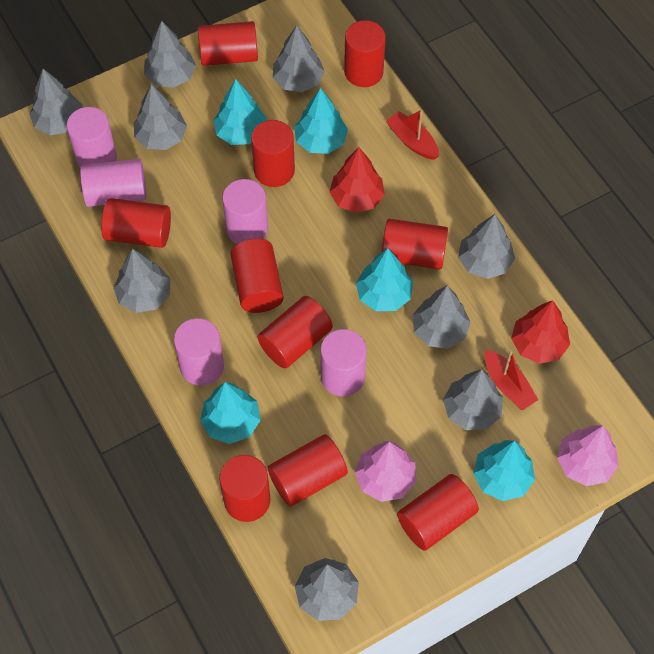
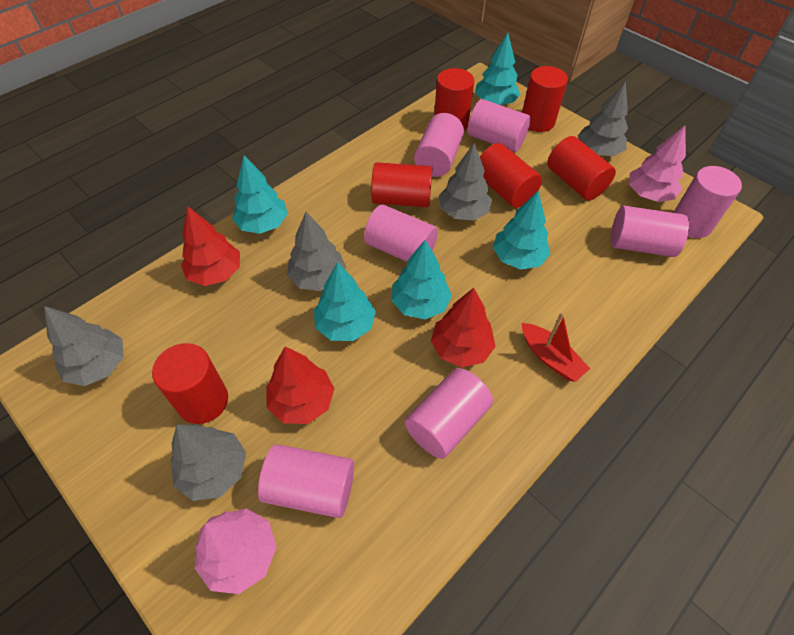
grey tree: [29,69,83,135] [113,249,170,313] [134,84,187,150] [144,21,196,88] [273,25,325,92] [295,558,359,621] [413,285,471,349] [443,369,503,430] [458,214,515,279] = 9 -> [44,306,123,386] [170,424,246,501] [287,212,346,291] [439,143,492,220] [578,81,628,156] = 5
pink cylinder: [67,107,117,168] [80,159,146,207] [174,318,224,386] [222,179,268,244] [320,329,367,397] = 5 -> [258,444,354,518] [364,205,438,262] [405,368,493,459] [414,113,464,177] [468,99,531,152] [611,206,689,257] [673,166,742,238] = 7
red boat: [386,109,439,160] [485,350,538,411] = 2 -> [522,312,590,382] = 1
red cylinder: [101,198,171,248] [198,21,258,66] [219,455,270,522] [230,238,284,313] [251,120,295,187] [258,296,333,368] [268,434,348,507] [344,20,386,87] [382,219,448,269] [397,474,479,551] = 10 -> [152,343,228,424] [371,162,432,207] [434,68,474,131] [480,143,542,208] [522,66,568,132] [547,136,616,200] = 6
red tree: [329,147,385,213] [511,300,570,364] = 2 -> [181,206,240,286] [266,346,335,424] [431,288,495,367] = 3

